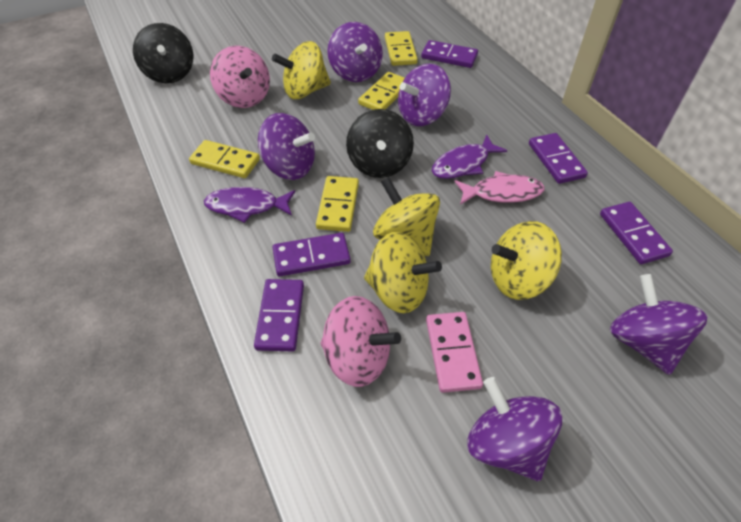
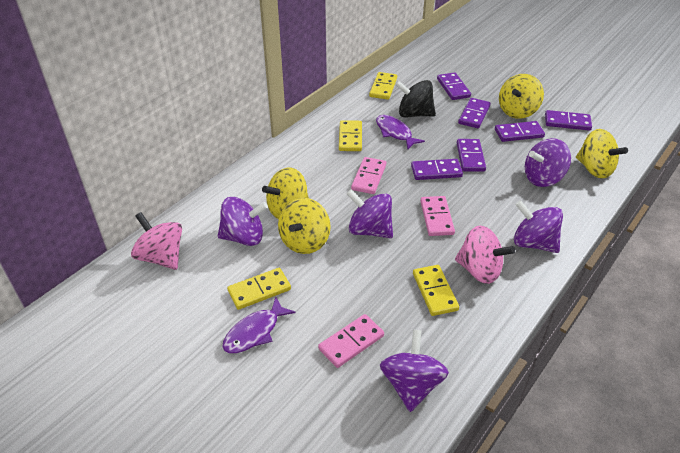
black spinning top: [133,23,194,83] [346,109,414,178] = 2 -> [395,80,436,118] = 1
pink domino: [426,312,483,393] = 1 -> [318,314,384,368] [351,157,386,194] [420,196,455,236] = 3
pink fish: [455,171,545,205] = 1 -> none = 0
purple domino: [254,279,304,351] [273,233,351,276] [421,40,478,68] [529,133,588,184] [600,202,673,264] = 5 -> [411,159,463,180] [437,72,471,100] [457,139,486,172] [458,98,491,128] [495,121,545,142] [545,110,592,131] = 6

